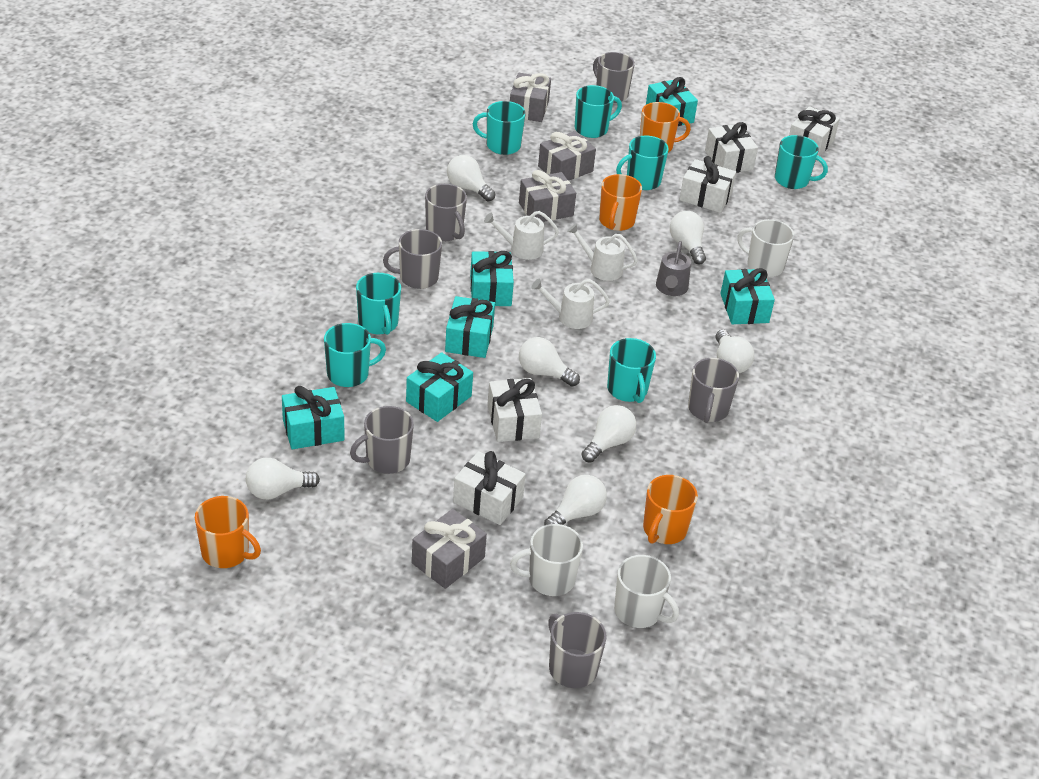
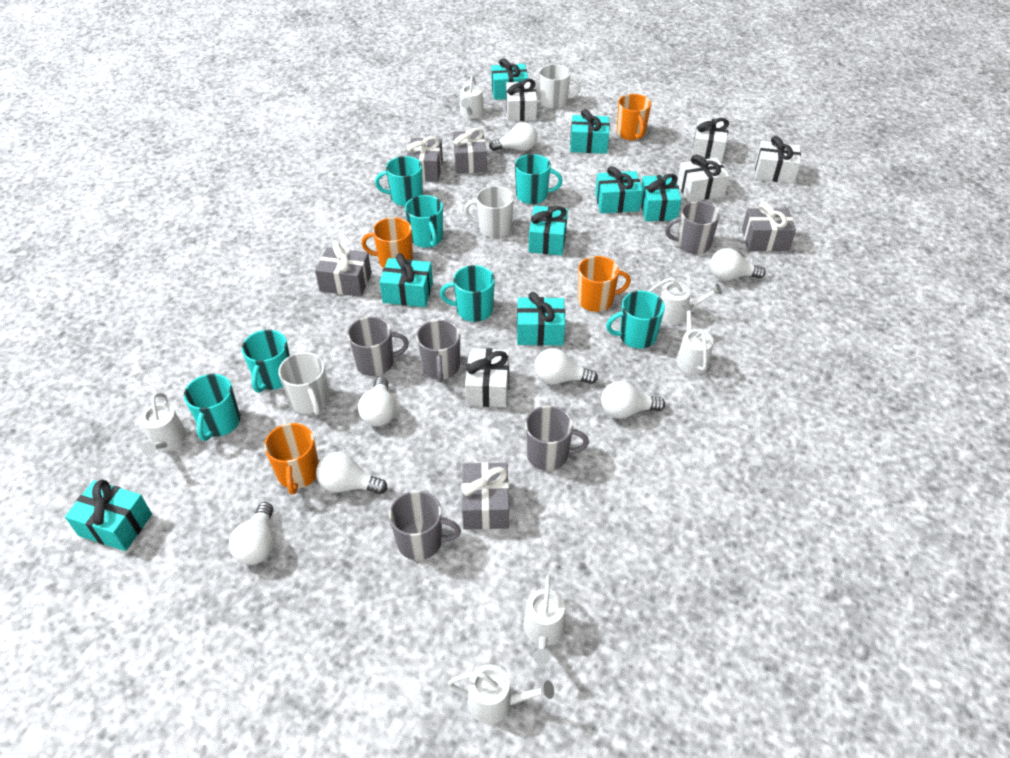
grey gift: [412,509,487,589] [510,73,551,122] [519,170,576,222] [538,131,596,180] = 4 -> [315,243,372,297] [407,136,443,182] [452,128,487,174] [462,462,509,530] [742,202,796,251] = 5
grey mug: [350,406,414,474] [383,229,442,289] [425,184,467,241] [548,612,607,688] [593,52,635,103] [688,358,739,423] = 6 -> [347,316,409,376] [389,491,461,560] [416,320,460,382] [525,406,589,470] [665,201,720,254] = 5
grey watering can: [656,241,691,296] = 1 -> none = 0
turquoise gift: [282,386,344,449] [406,352,473,422] [445,296,495,358] [470,251,514,306] [646,77,698,126] [720,268,775,324] = 6 -> [65,480,152,551] [380,253,433,307] [491,58,528,100] [517,292,565,346] [528,206,568,255] [570,109,610,154] [595,166,643,213] [641,174,682,221] = 8
white watering can: [484,211,559,260] [531,279,610,329] [567,224,638,281] = 3 -> [141,393,186,456] [448,665,554,724] [460,75,484,119] [523,575,566,665] [648,277,722,324] [676,304,713,374] = 6

